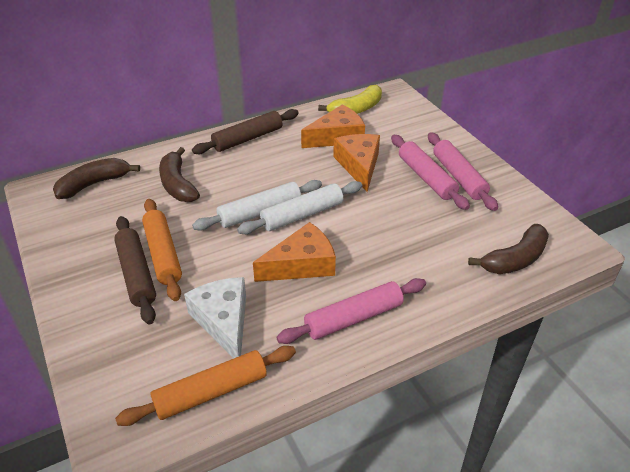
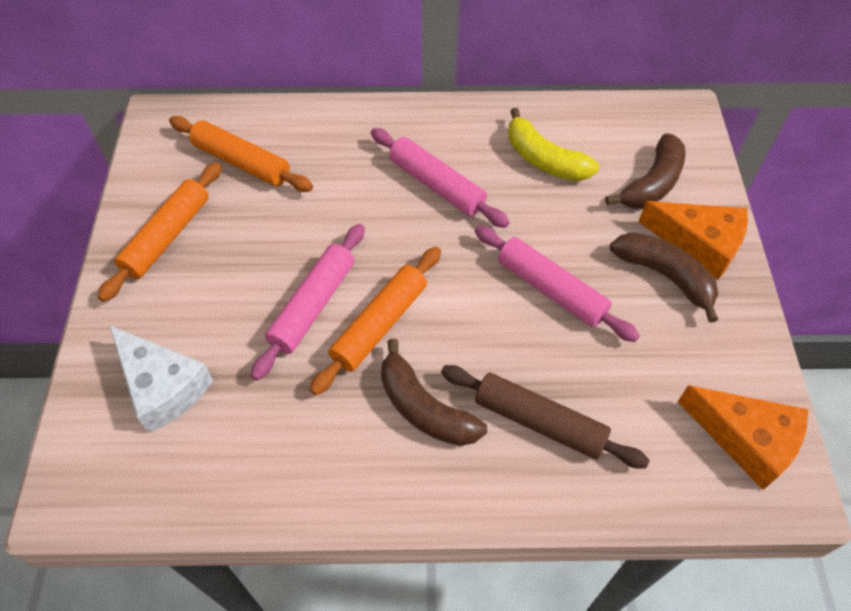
brown rolling pin: [114,216,156,325] [192,109,299,154] = 2 -> [441,365,650,468] = 1
orange cheese: [253,222,336,282] [301,104,365,148] [333,134,380,192] = 3 -> [638,201,748,279] [678,385,808,490] = 2
orange rolling pin: [115,346,296,426] [142,199,182,301] = 2 -> [98,162,222,302] [169,116,313,192] [310,247,441,395] = 3
white rolling pin: [192,180,322,231] [237,181,362,234] = 2 -> none = 0

